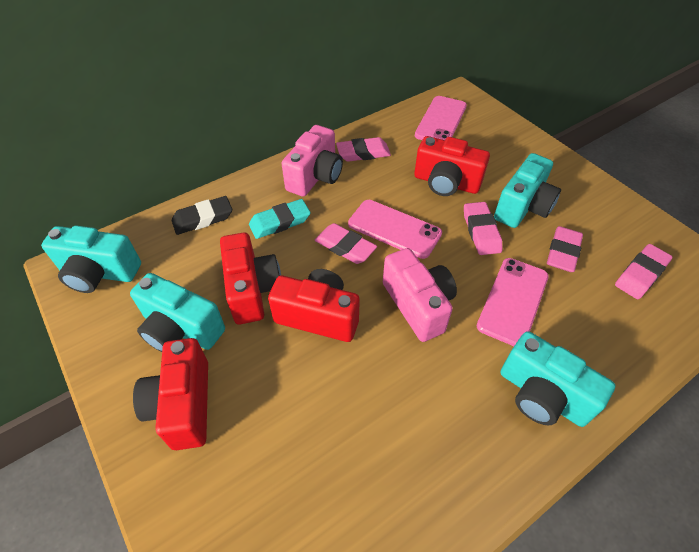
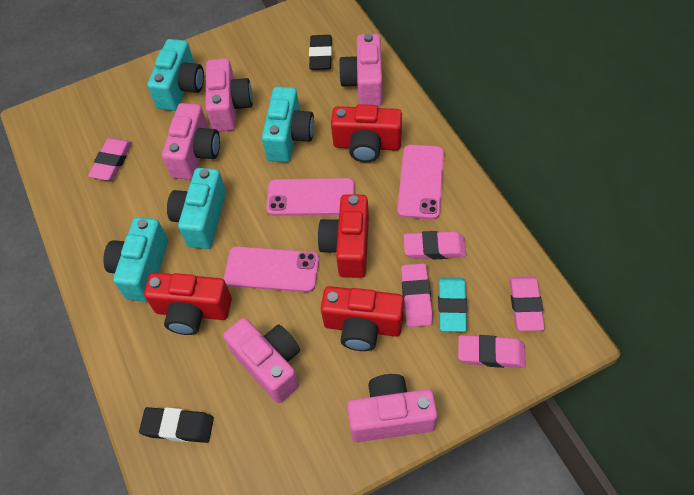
black eraser: [172,196,232,235] = 1 -> [139,407,214,443] [309,35,332,70] = 2
pink camera: [282,125,343,197] [383,248,457,342] = 2 -> [162,103,220,180] [205,58,253,132] [223,318,300,403] [339,34,383,106] [347,374,437,442] = 5

